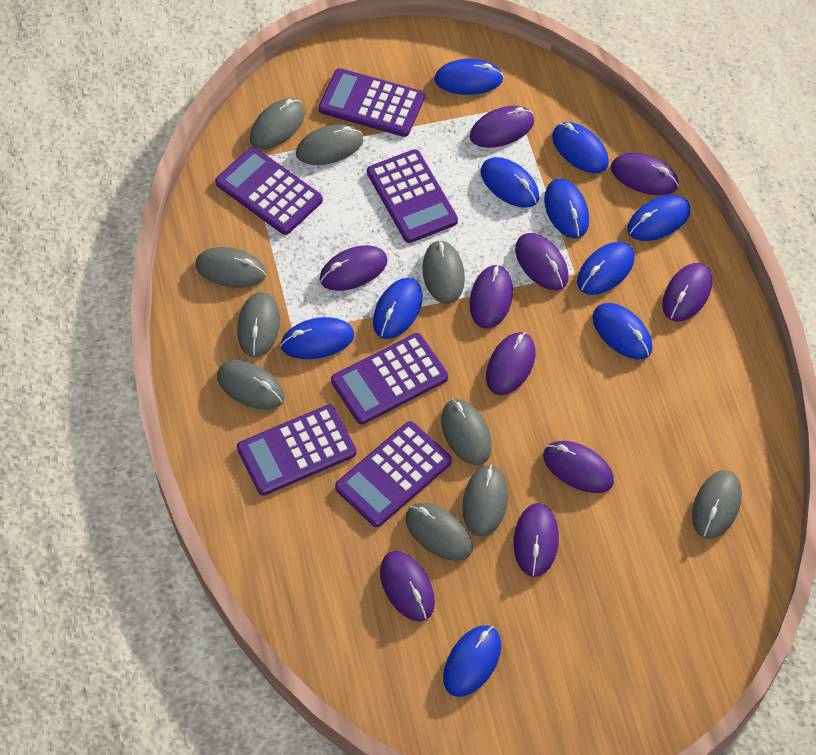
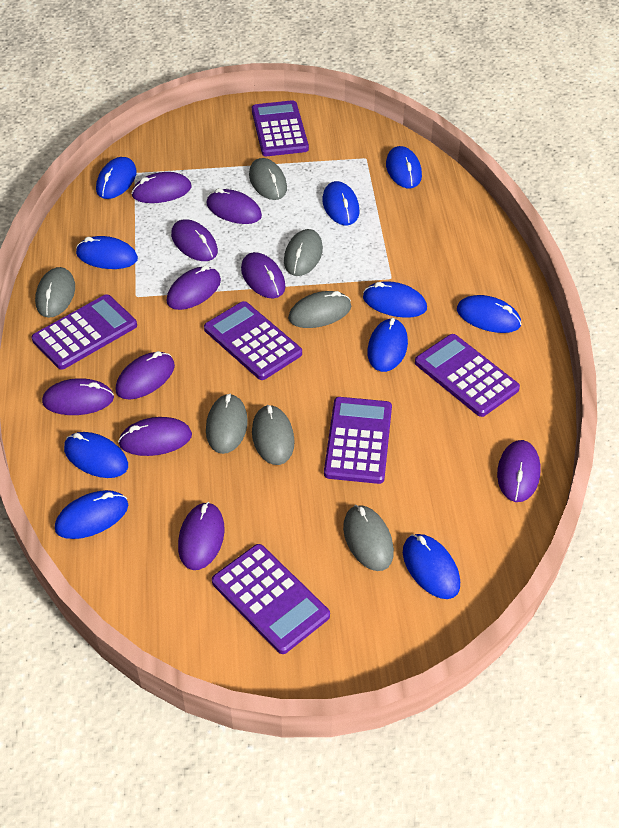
grey mouse: [195,247,266,288] [217,360,284,410] [237,292,280,357] [250,99,305,149] [296,124,363,165] [405,503,473,561] [422,240,465,304] [441,399,492,465] [462,465,508,537] [692,470,742,539] = 10 -> [35,267,75,318] [206,394,248,454] [249,158,287,200] [252,405,295,465] [284,229,323,276] [288,291,351,328] [343,505,394,571] = 7

